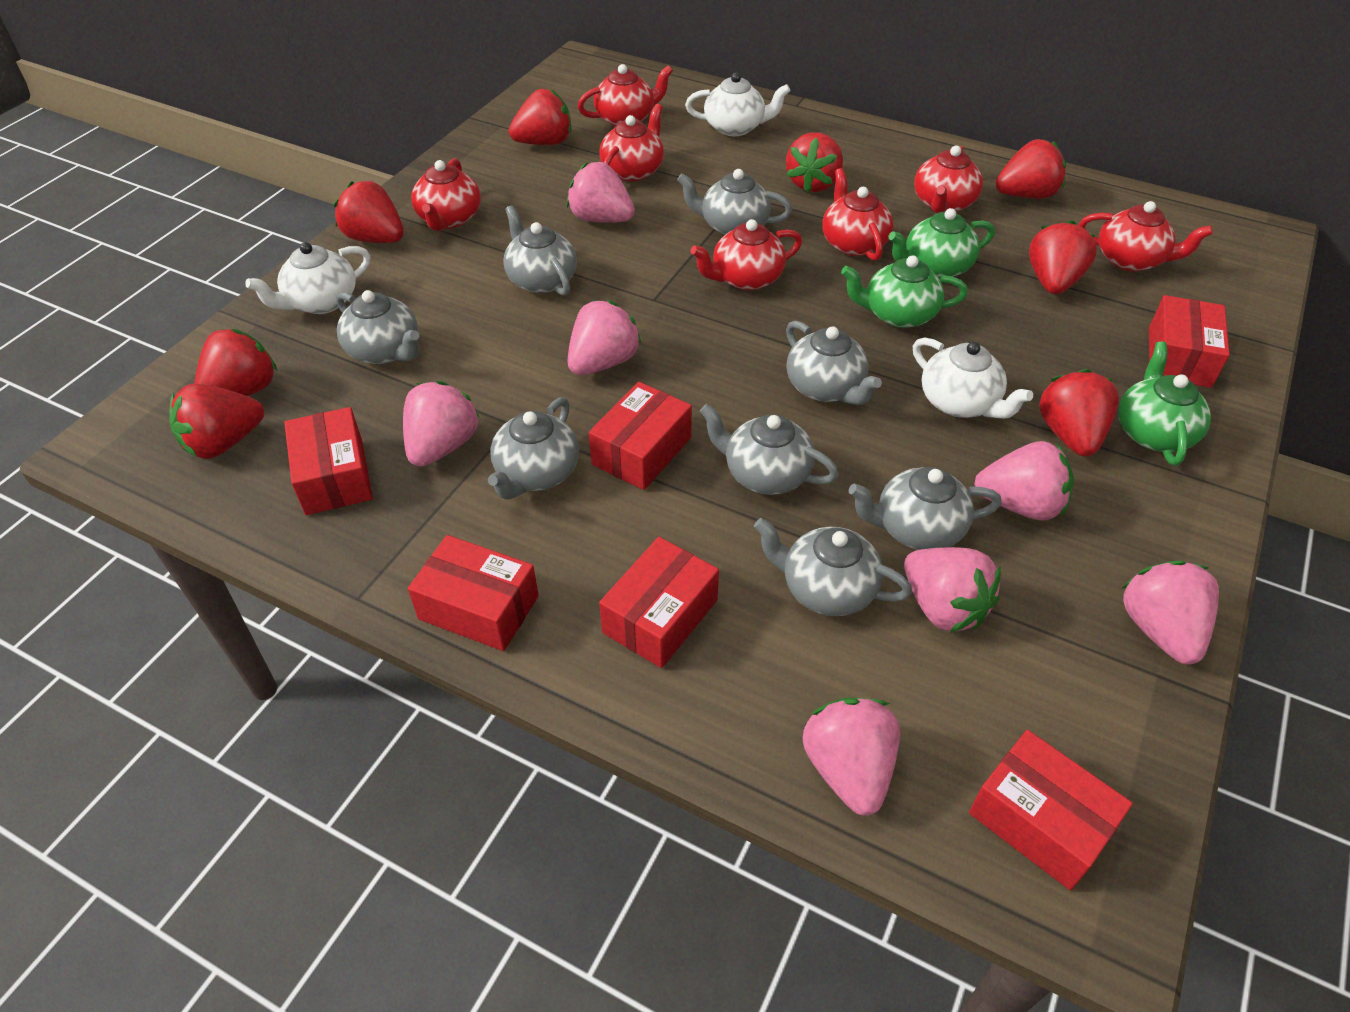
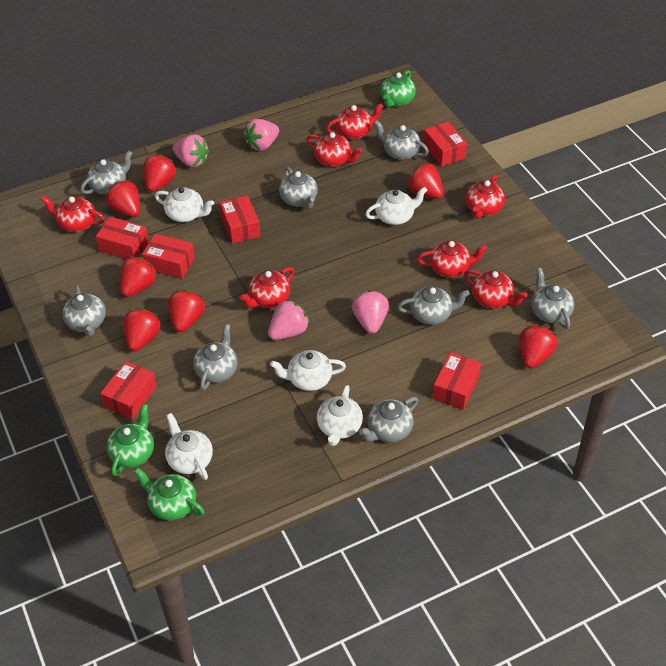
pink strawberry: [403,381,480,467] [567,162,635,223] [568,300,641,375] [803,698,900,816] [904,547,1001,633] [974,441,1074,521] [1122,561,1219,665] = 7 -> [173,134,209,167] [244,119,279,151] [268,299,310,340] [352,290,389,334] = 4
red strawberry: [169,384,264,459] [194,329,277,396] [334,181,404,243] [509,89,572,145] [786,132,843,193] [996,139,1066,199] [1029,220,1097,294] [1039,369,1119,457] = 8 -> [106,180,140,217] [120,256,157,297] [123,308,161,351] [143,154,177,192] [168,289,205,332] [407,163,444,199] [519,325,557,368] = 7
white teapot: [245,242,371,314] [685,72,790,136] [913,338,1033,419] = 3 -> [155,187,214,222] [165,413,213,480] [270,350,346,391] [317,385,363,446] [365,187,427,225] = 5

